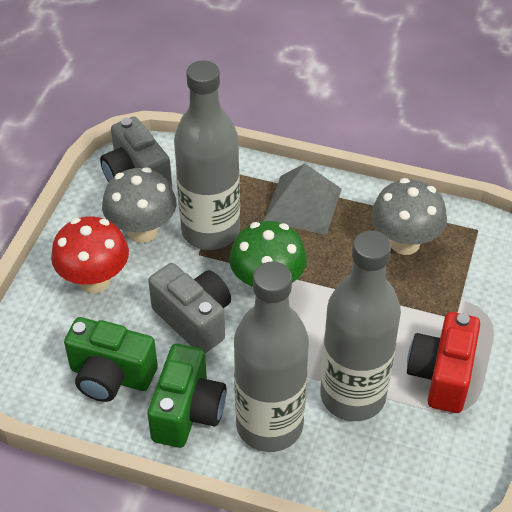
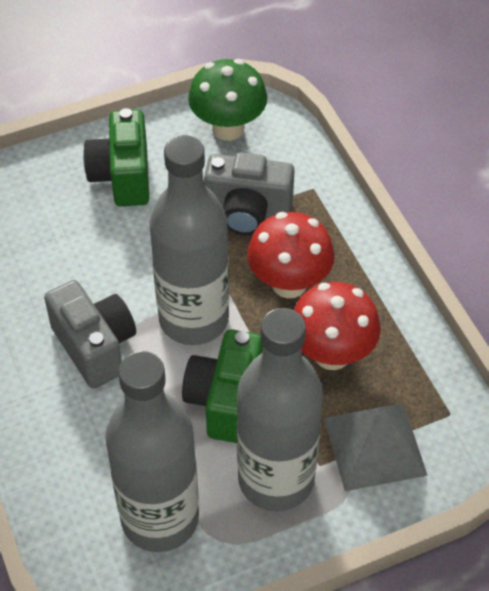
grey mushroom: [102,167,177,243] [372,178,447,255] = 2 -> none = 0
red camera: [407,312,480,413] = 1 -> none = 0
red mushroom: [51,216,129,293] = 1 -> [247,212,335,298] [294,282,381,370] = 2

